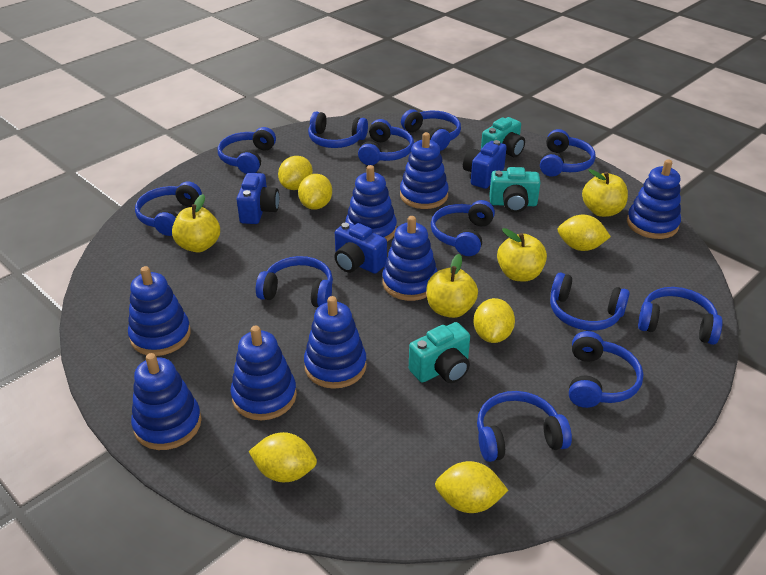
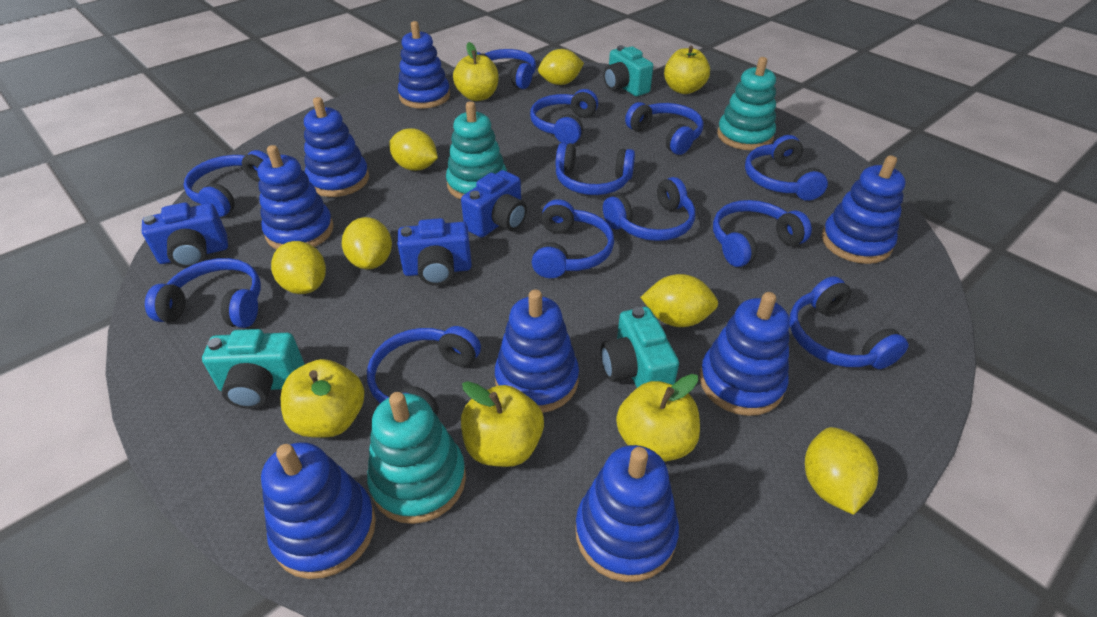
turquoise stacking toy: none = 0 -> [367,392,466,524] [446,101,507,200] [717,57,776,150] = 3
yellow apple: [172,194,220,253] [427,254,478,318] [497,228,547,281] [582,169,628,217] = 4 -> [281,359,365,438] [453,42,498,101] [461,381,544,467] [616,374,700,462] [664,46,710,94] = 5

